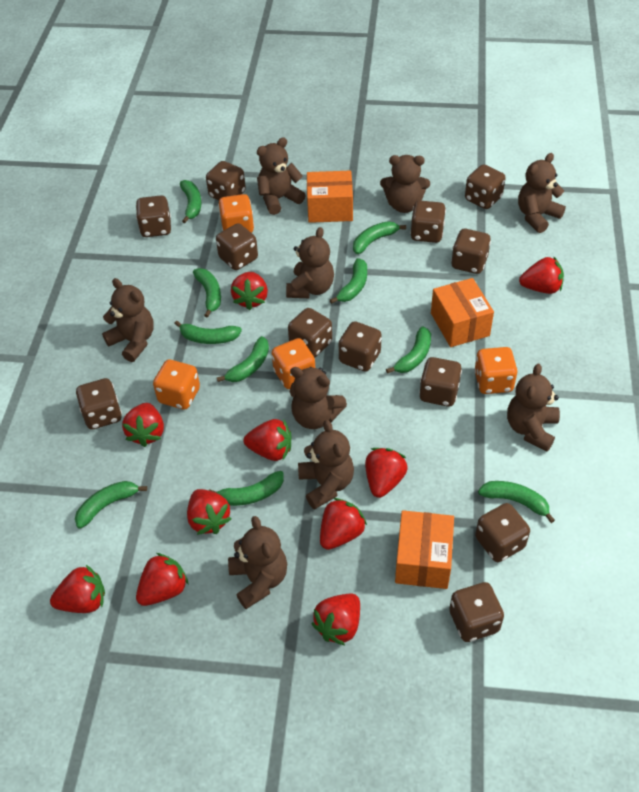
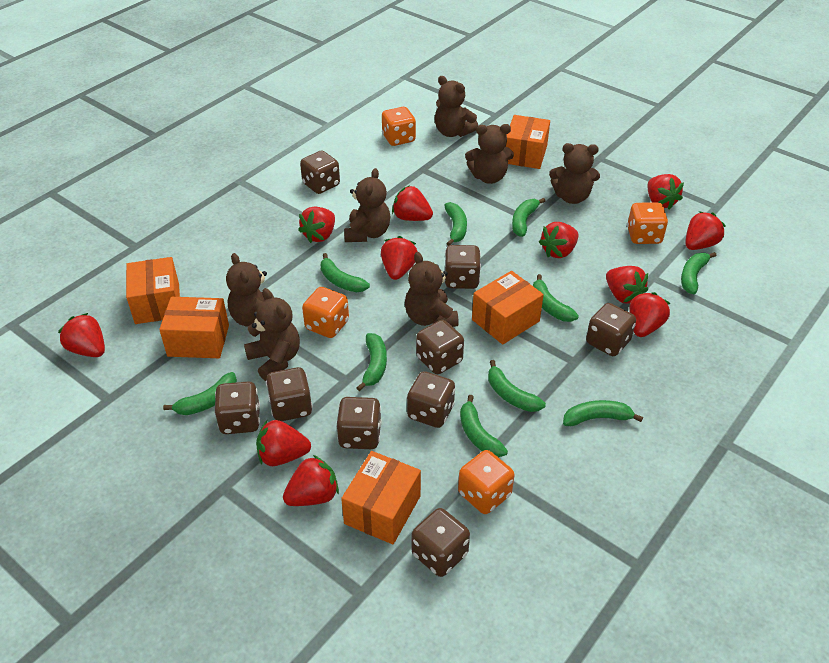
brown dice: [76,378,122,429] [136,195,171,237] [206,161,246,200] [216,223,258,270] [288,308,332,358] [339,321,382,372] [410,201,446,243] [419,357,462,407] [449,582,504,642] [451,229,491,274] [465,164,506,209] [475,503,530,562] = 12 -> [215,381,260,434] [266,367,313,421] [300,151,340,194] [337,397,382,449] [407,371,455,428] [412,508,470,577] [416,320,464,374] [444,245,481,289] [586,303,636,356] = 9
brown teddy bear: [102,278,154,362] [228,516,287,609] [257,137,306,215] [286,227,334,298] [290,367,347,429] [298,420,354,510] [380,155,430,213] [507,364,560,451] [518,153,566,233] = 9 -> [226,253,274,327] [244,288,300,381] [344,168,390,242] [405,252,459,327] [435,76,478,137] [465,124,514,184] [549,143,600,204] = 7
orange box: [307,171,353,223] [395,510,454,589] [431,278,494,347] = 3 -> [126,257,180,324] [159,297,229,358] [341,451,421,544] [472,271,544,345] [505,115,550,169] = 5
red strawberry: [50,565,105,613] [122,403,164,447] [136,553,189,606] [187,489,232,535] [231,272,268,310] [244,419,291,461] [311,593,360,645] [320,498,367,550] [365,448,408,498] [519,256,564,294] = 10 -> [58,313,105,357] [256,420,311,466] [283,455,339,506] [298,207,335,243] [381,236,418,280] [392,186,433,221] [539,222,579,258] [606,266,648,304] [629,292,671,337] [648,174,684,209] [685,211,726,250] = 11

